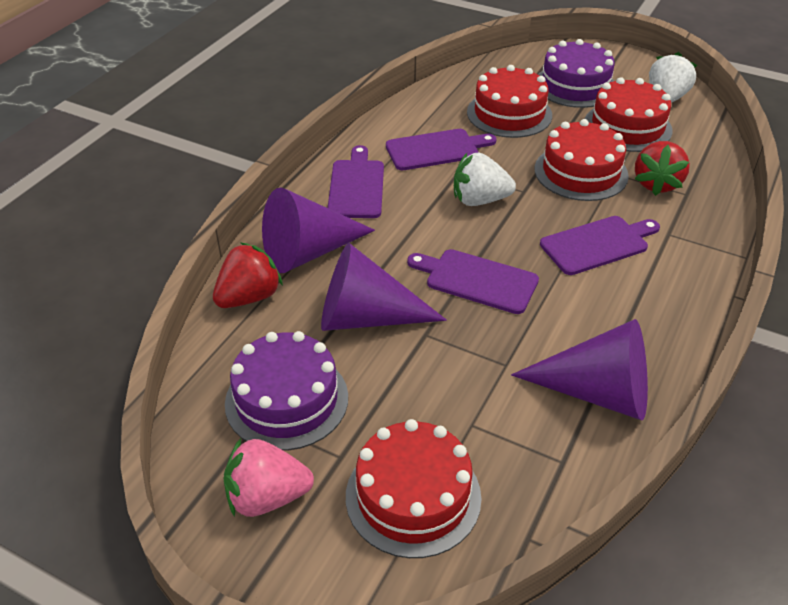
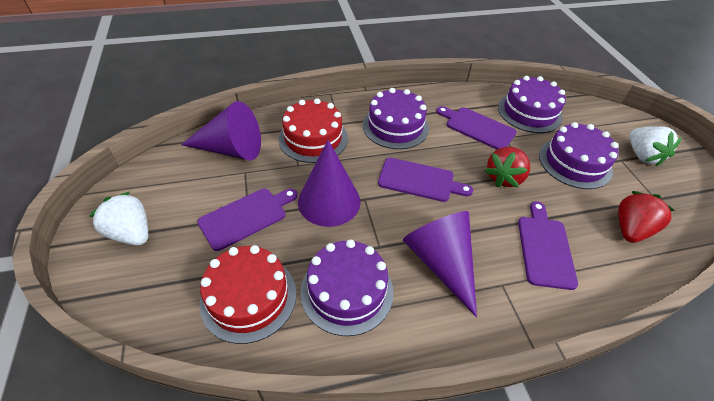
pink strawberry: [223,438,314,517] = 1 -> none = 0
purple cake: [225,331,348,451] [538,39,615,108] = 2 -> [300,239,394,336] [363,88,429,149] [498,76,566,133] [539,122,619,189] = 4
red cake: [346,419,482,558] [467,65,552,138] [535,119,629,201] [585,77,672,152] = 4 -> [200,245,296,344] [278,98,348,163] = 2

